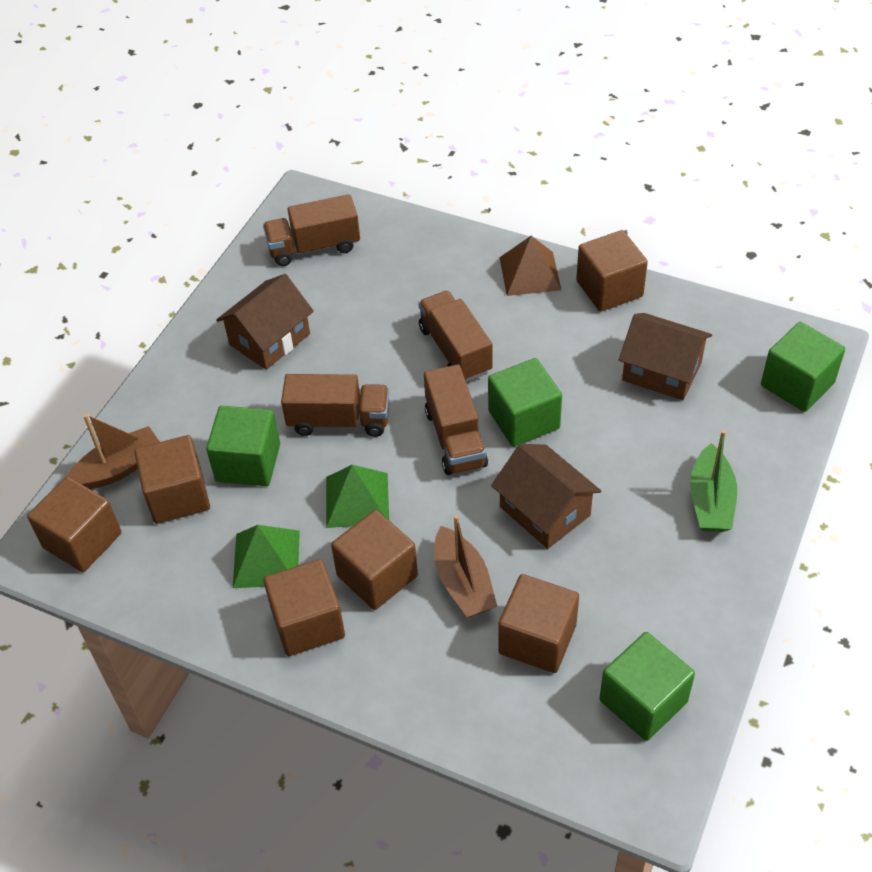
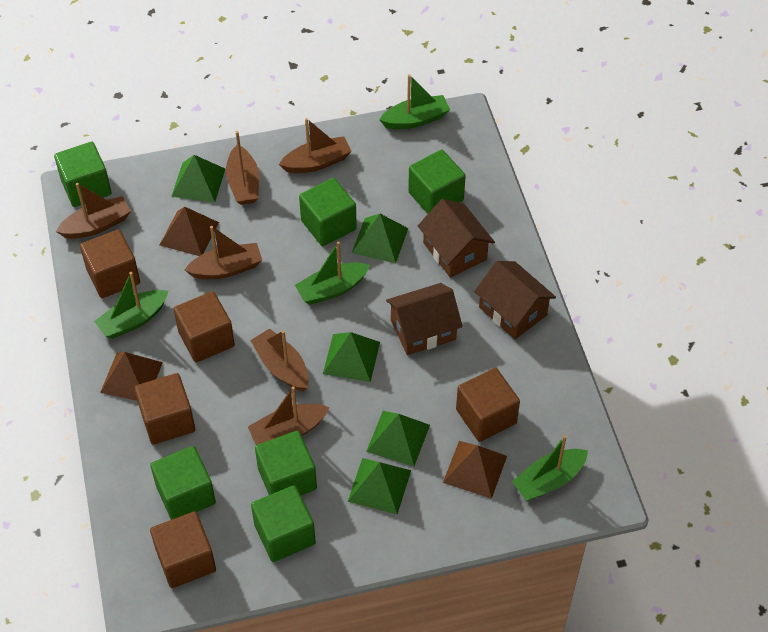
brown boat: [66,414,160,489] [435,515,497,617] = 2 -> [56,183,131,239] [185,226,262,279] [226,131,259,205] [248,386,330,445] [250,328,309,391] [279,118,352,173] = 6
brown cube: [27,477,121,572] [134,435,210,524] [263,559,345,656] [331,510,418,610] [498,574,579,673] [576,230,648,312] = 6 -> [80,229,140,298] [135,373,195,445] [150,511,216,588] [174,291,235,362] [456,368,520,442] = 5
brown pyramid: [499,236,561,296] = 1 -> [100,352,163,401] [160,206,219,256] [443,441,507,499] = 3
brown truck: [263,194,360,266] [281,374,389,437] [418,291,493,382] [424,364,488,475] = 4 -> none = 0
green boat: [690,430,737,532] = 1 -> [94,272,168,339] [295,241,370,305] [379,74,450,129] [512,435,588,501] = 4
green cube: [206,406,280,486] [488,358,562,447] [599,632,695,741] [761,322,845,412] = 4 -> [54,142,112,207] [150,446,216,520] [251,485,316,562] [255,431,317,495] [299,178,357,246] [408,150,466,214] = 6
green pyramid: [233,525,300,588] [326,465,389,528] = 2 -> [171,155,225,203] [323,332,380,382] [348,458,411,514] [352,214,408,263] [366,411,430,466] = 5

